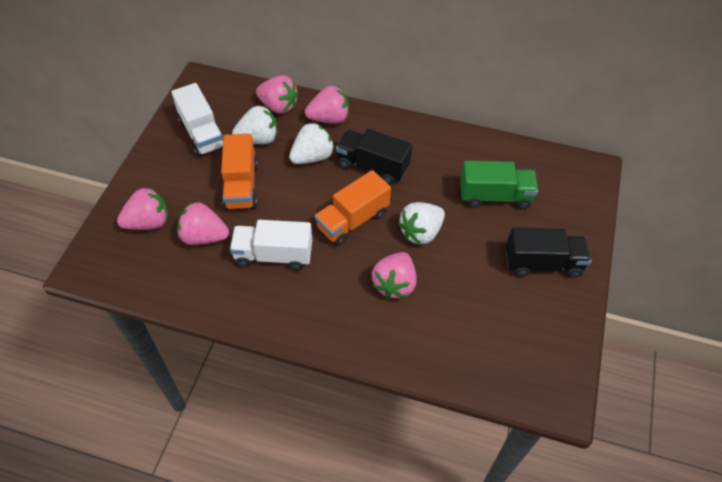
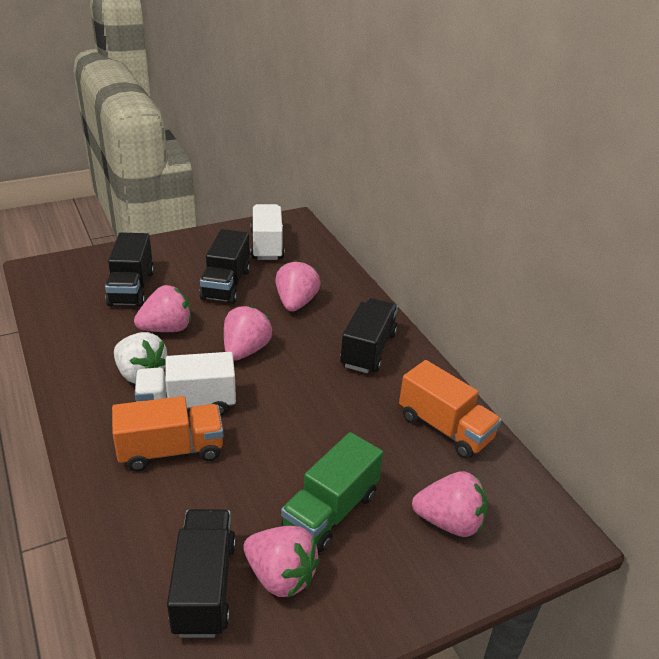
black truck: [336,129,412,185] [506,228,591,278] = 2 -> [105,232,154,307] [167,509,236,638] [199,229,250,304] [340,298,398,373] = 4
white strawberry: [232,106,277,145] [289,122,334,164] [398,202,445,245] = 3 -> [114,332,168,384] = 1

